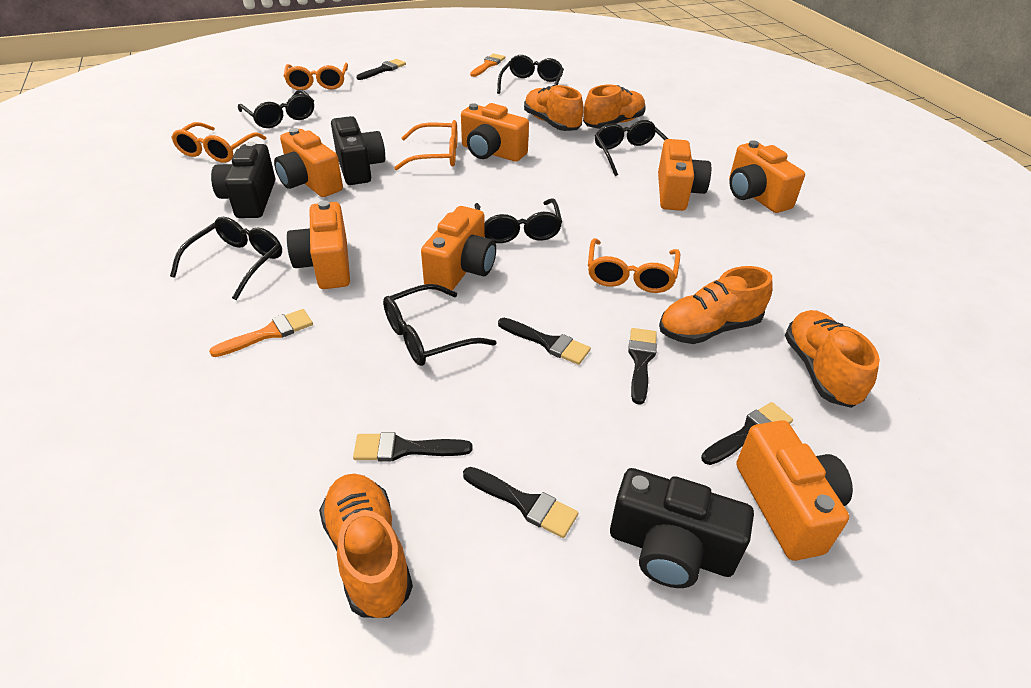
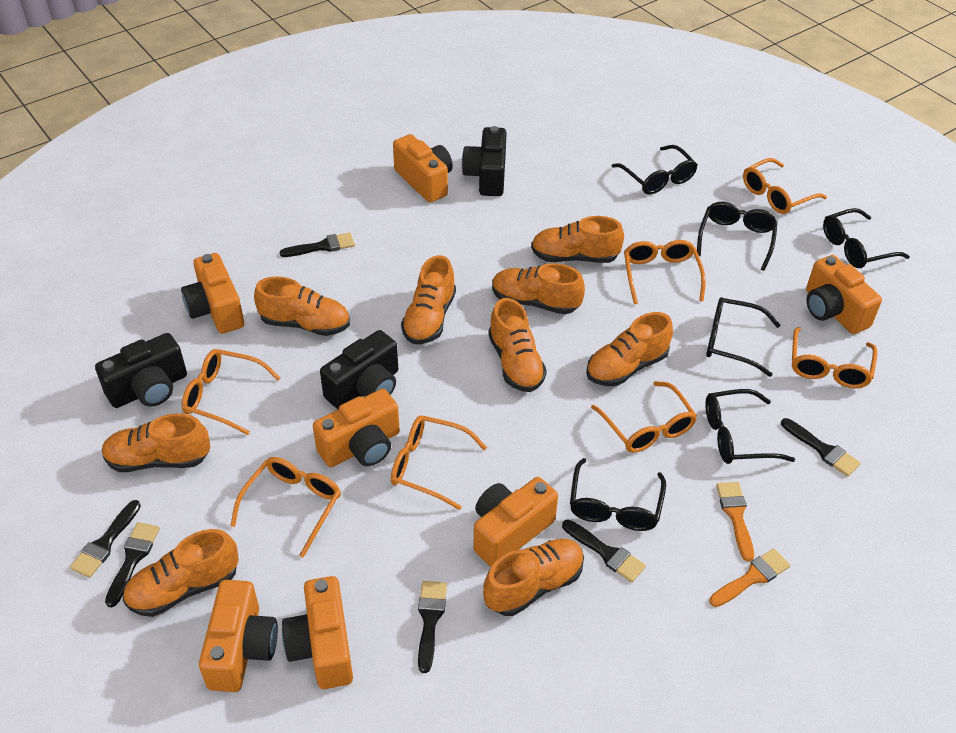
orange glasses: [171,122,267,163] [284,63,348,90] [394,120,457,170] [588,238,680,293] = 4 -> [182,349,280,435] [230,457,341,558] [391,415,487,510] [591,381,697,453] [624,240,706,304] [743,158,827,214] [792,327,877,388] = 7
orange shoe: [319,474,413,618] [524,85,584,131] [583,84,646,129] [659,266,772,344] [785,310,880,408] = 5 -> [102,413,211,472] [123,529,239,617] [254,276,350,336] [401,255,456,344] [483,539,584,616] [488,298,547,392] [492,263,585,314] [531,216,624,263] [586,312,673,386] = 9

